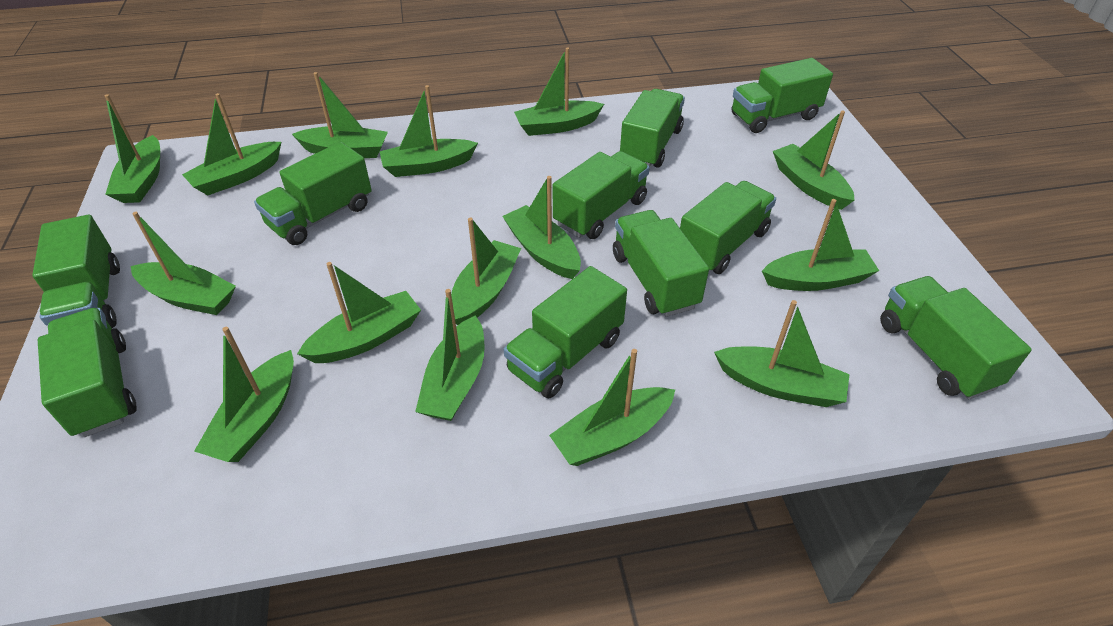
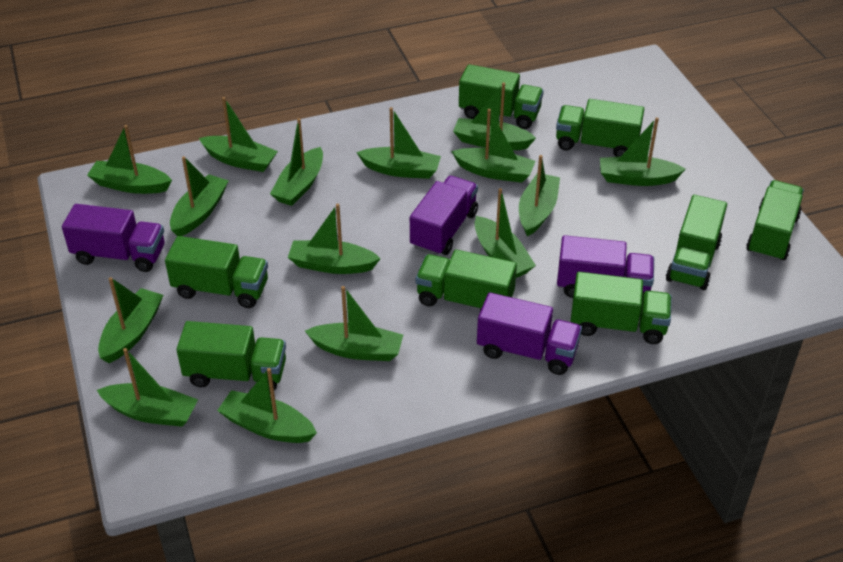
green truck: [32,215,120,328] [37,308,137,437] [254,142,372,245] [504,266,627,398] [553,151,650,239] [613,210,709,317] [620,89,685,168] [680,181,776,274] [732,58,833,133] [880,276,1032,399] = 10 -> [165,236,268,308] [176,321,286,391] [416,250,517,311] [459,64,544,129] [556,99,644,157] [571,272,672,344] [666,195,727,290] [746,180,804,262] = 8
purple truck: none = 0 -> [62,204,165,272] [410,176,478,256] [477,292,582,375] [557,235,654,299] = 4

